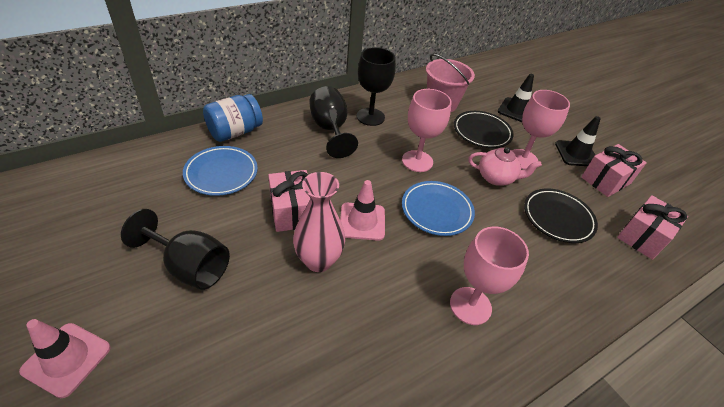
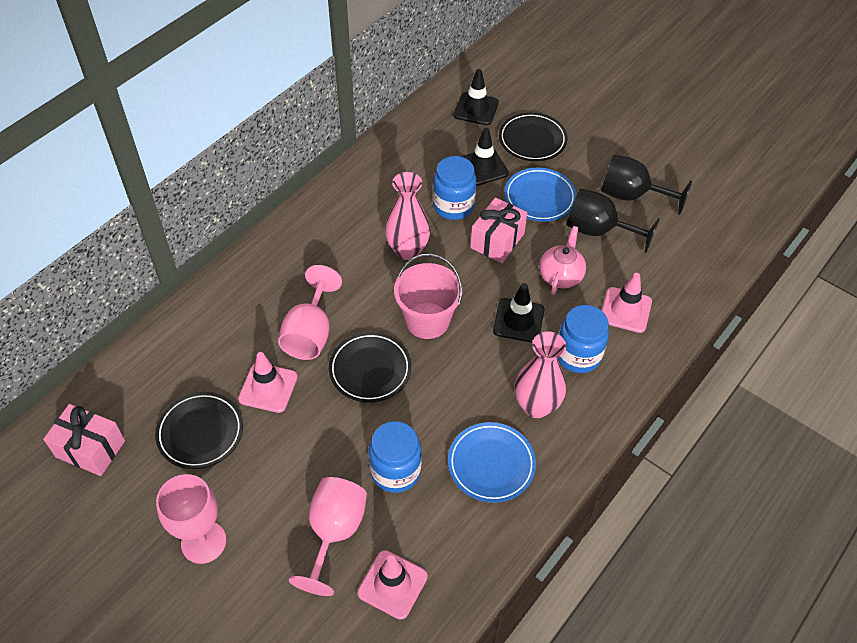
black goblet: [121,209,230,290] [309,86,358,158] [357,47,396,126] = 3 -> [566,189,660,253] [601,155,692,215] = 2
black plate: [454,111,514,148] [524,188,598,243] = 2 -> [155,392,243,469] [329,332,411,402] [499,112,568,161] = 3
black traffic cone: [498,74,534,122] [555,116,601,166] = 2 -> [454,69,499,125] [461,128,509,186] [493,283,544,343] = 3
blue jar: [203,94,263,142] = 1 -> [369,421,422,493] [433,156,476,220] [558,305,609,373] = 3
pink gift: [268,170,310,232] [581,144,647,197] [617,195,688,260] = 3 -> [43,404,125,476] [470,197,527,263] = 2
pink traffic cone: [19,319,111,398] [340,180,385,241] = 2 -> [238,352,298,413] [357,550,428,620] [602,273,652,333] = 3
pink vase: [293,172,345,272] = 1 -> [385,172,431,260] [515,332,566,418] = 2

